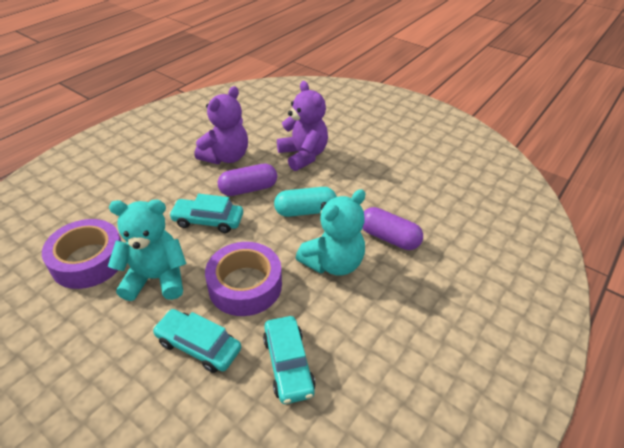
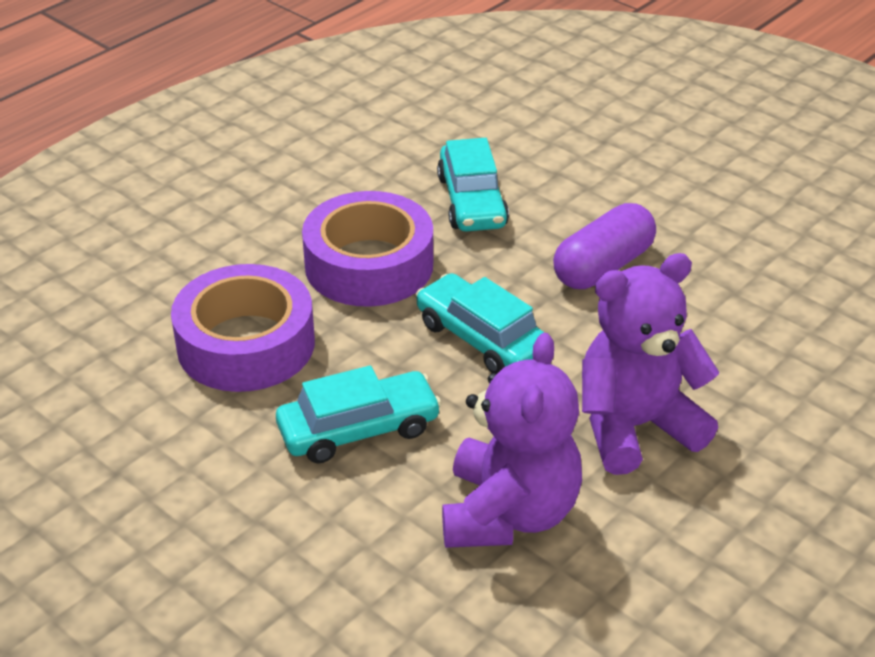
purple capsule: [218,164,277,196] [363,207,423,250] = 2 -> [553,203,656,289] = 1
turquoise capsule: [274,187,337,217] = 1 -> none = 0
turquoise teddy bear: [108,199,187,301] [296,189,365,276] = 2 -> none = 0

